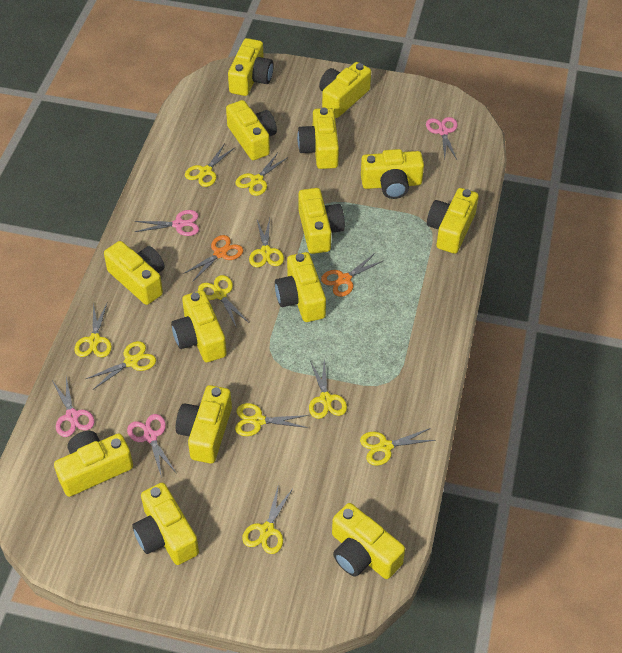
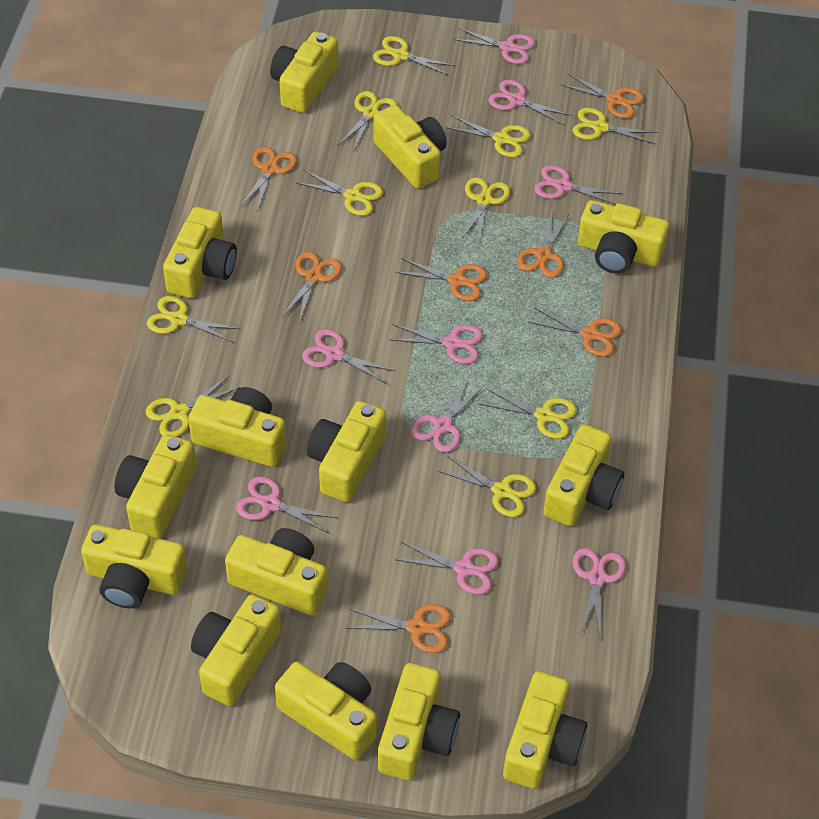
orange scissors: [183,235,243,282] [321,253,383,297] = 2 -> [240,147,297,212] [282,252,342,323] [346,604,451,653] [396,258,488,301] [517,211,569,278] [528,307,622,357] [561,74,644,119] = 7
pink scissors: [53,377,95,437] [127,414,175,478] [134,210,199,236] [426,117,458,159] = 4 -> [236,477,337,533] [302,329,396,384] [389,324,483,364] [395,542,499,595] [411,378,485,453] [453,28,535,64] [489,80,571,125] [534,165,623,205] [572,548,626,640] = 9

